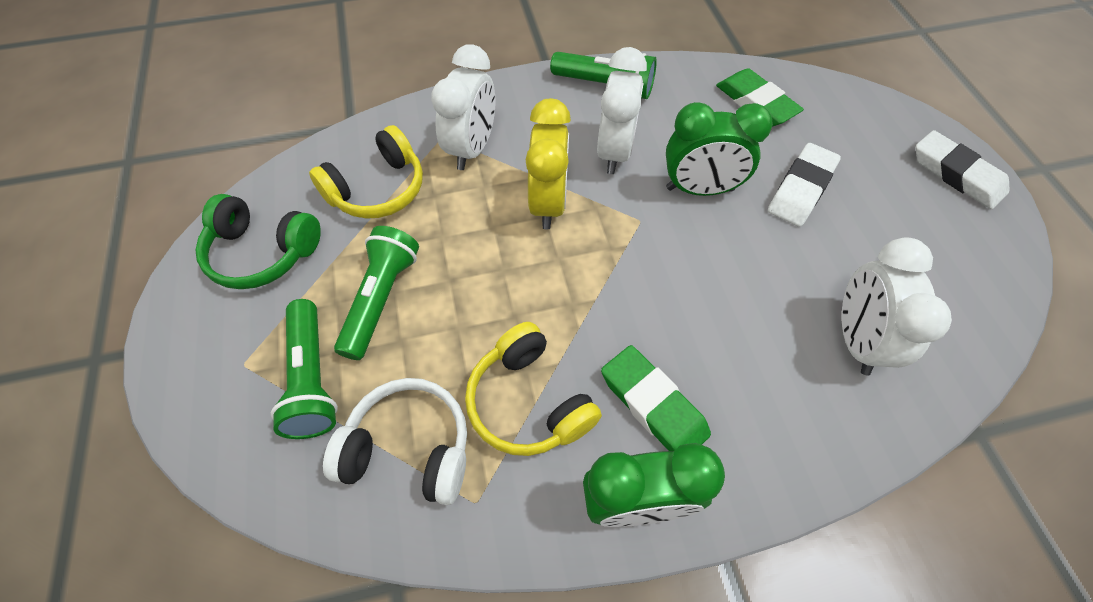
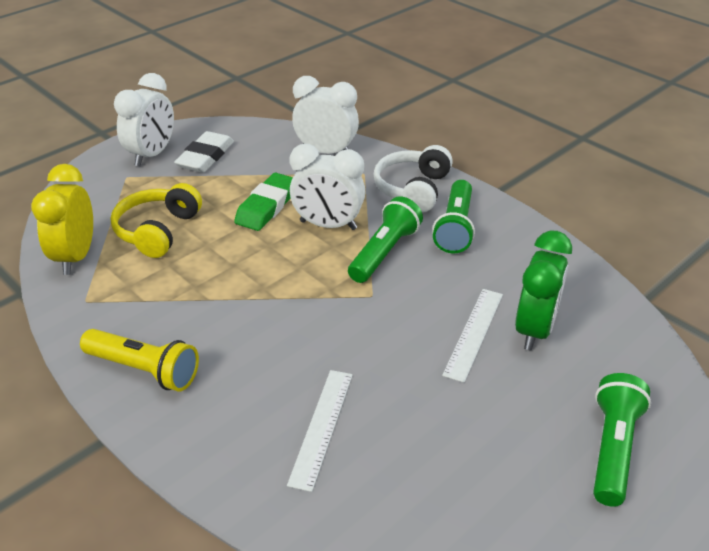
green clock: [583,443,725,527] [666,102,773,196] = 2 -> [515,231,572,351] = 1
green eraser: [601,345,711,451] [716,68,804,126] = 2 -> [234,173,293,231] = 1
green headphones: [195,194,321,289] = 1 -> none = 0
white eraser: [768,143,841,227] [915,130,1009,209] = 2 -> [174,131,234,173] = 1
white ruler: none = 0 -> [287,370,353,492] [442,289,503,383] = 2
yellow flashlight: none = 0 -> [80,329,199,391] = 1
yellow headphones: [309,125,423,219] [465,322,602,456] = 2 -> [110,183,202,258] = 1

